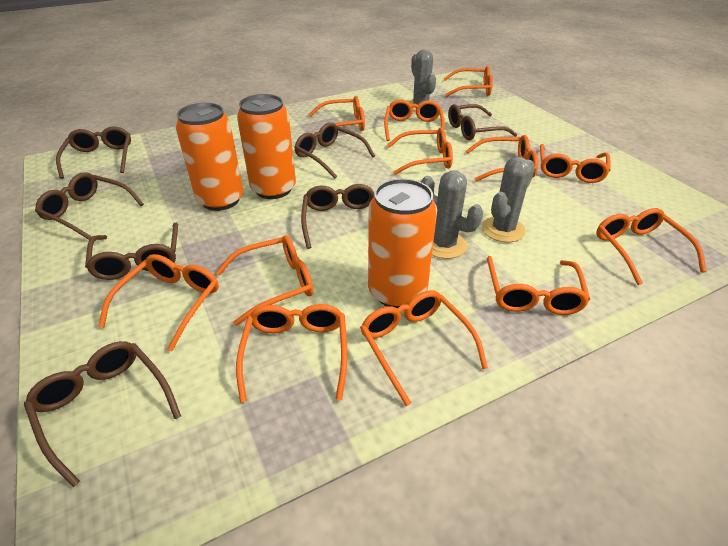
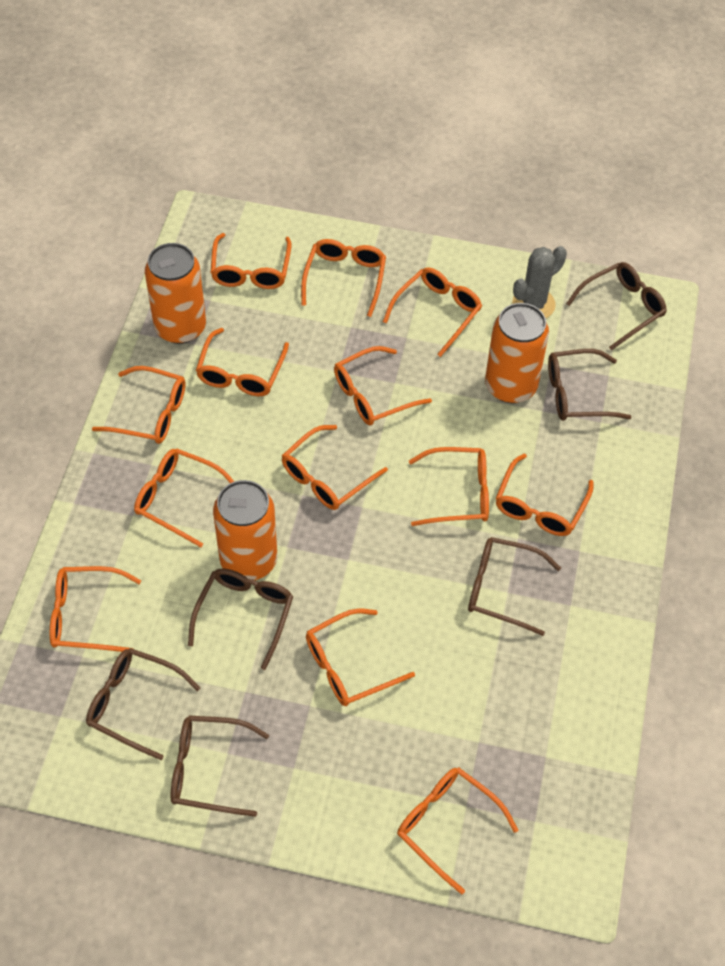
brown glasses: [24,341,181,487] [35,172,144,239] [56,126,131,179] [85,223,178,280] [294,122,375,178] [301,184,375,249] [448,104,517,140] = 7 -> [86,648,200,760] [171,715,269,817] [188,568,293,670] [468,537,561,636] [548,349,632,421] [566,262,667,350] = 6
grey cactus: [409,49,436,111] [421,171,483,259] [482,157,535,242] = 3 -> [512,246,567,318] = 1
orange glasses: [98,254,219,351] [216,235,313,326] [236,304,348,402] [309,96,365,137] [360,291,488,406] [384,99,445,141] [387,127,453,175] [444,66,493,97] [466,135,538,182] [487,256,590,315] [540,144,610,183] [596,208,707,285] = 12 -> [50,566,141,652] [92,366,186,444] [134,448,234,547] [196,328,289,396] [211,233,292,289] [282,425,388,510] [301,239,386,317] [306,608,415,706] [334,346,432,425] [383,267,482,357] [397,767,518,895] [409,447,489,526] [495,454,593,536] = 13

